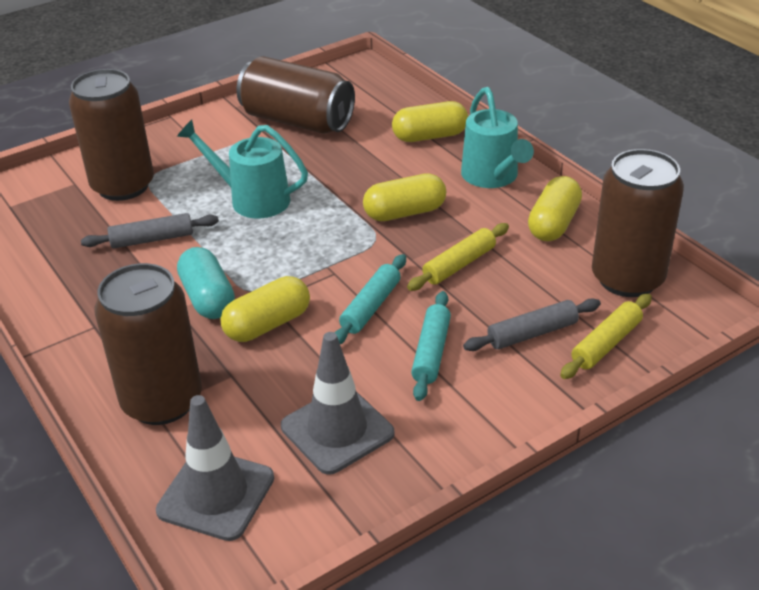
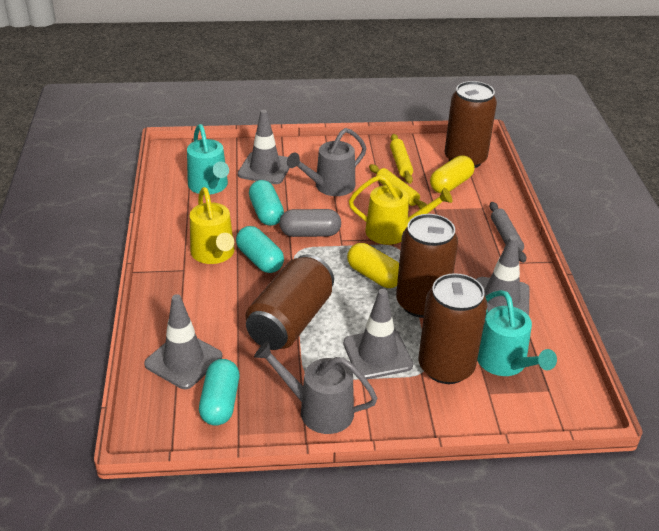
grey capsule: none = 0 -> [279,209,341,237] = 1
grey rolling pin: [81,213,219,248] [463,298,601,351] = 2 -> [489,202,526,263] = 1
grey traffic cone: [156,395,274,541] [281,332,395,475] = 2 -> [144,294,222,389] [238,110,290,184] [343,289,413,379] [476,236,530,316] = 4
grey watering can: none = 0 -> [254,341,377,434] [287,128,366,196] = 2
turquoise capsule: [177,247,235,319] = 1 -> [199,359,240,426] [236,226,284,273] [249,180,284,226] = 3
turquoise rolling pin: [334,254,406,344] [411,291,451,401] = 2 -> none = 0
yellow capsule: [220,276,310,342] [363,173,446,221] [392,101,468,142] [528,176,582,241] = 4 -> [347,243,399,288] [430,155,475,193] = 2
yellow watering can: none = 0 -> [190,187,235,264] [349,175,452,245] = 2

